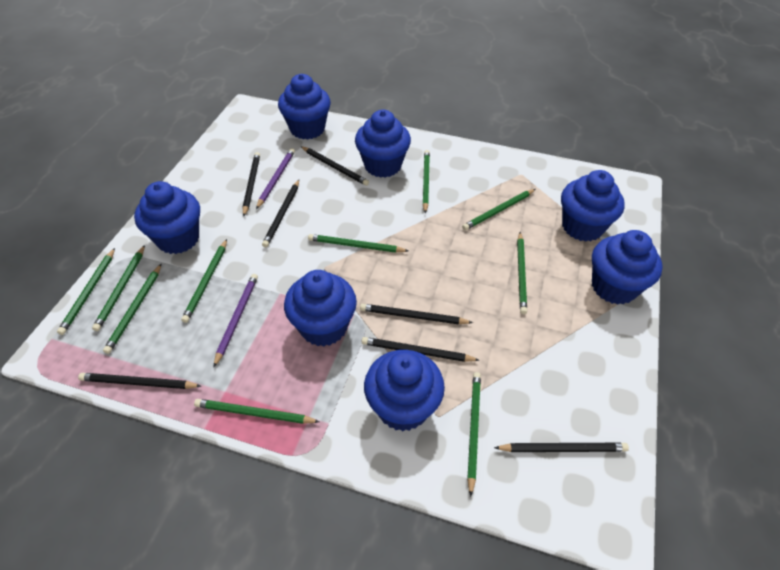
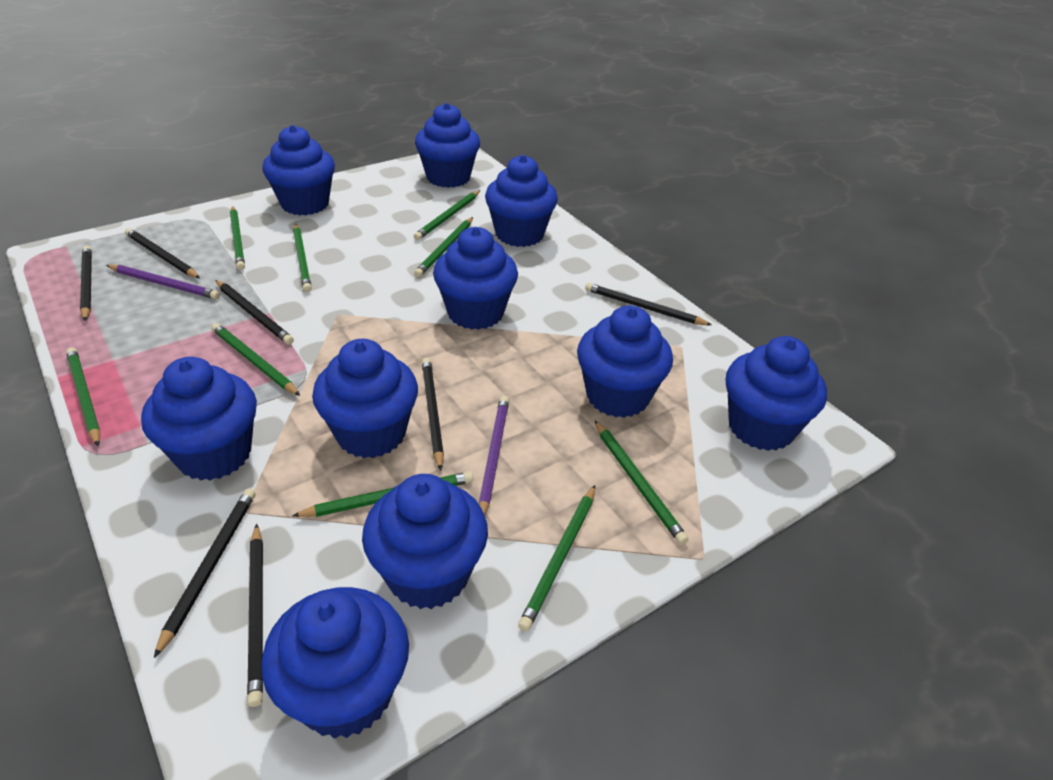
blue cupcake: [134,181,200,254] [278,74,331,140] [284,270,357,347] [355,110,411,178] [364,350,445,431] [561,170,625,242] [592,230,663,305] = 7 -> [141,357,257,481] [262,125,335,216] [262,587,409,739] [312,339,418,458] [362,474,488,609] [415,103,480,188] [433,227,518,330] [485,155,558,247] [577,305,673,418] [726,336,827,451] = 10
green pencil: [57,248,115,335] [92,245,145,331] [103,264,161,354] [181,239,227,323] [194,399,320,424] [308,234,408,253] [423,150,430,213] [462,189,535,230] [467,372,481,497] [517,232,527,314] = 10 -> [66,347,101,446] [212,323,300,396] [230,206,245,270] [292,472,474,517] [293,223,312,292] [414,190,480,240] [414,217,473,277] [518,485,595,631] [594,420,688,545] = 9

